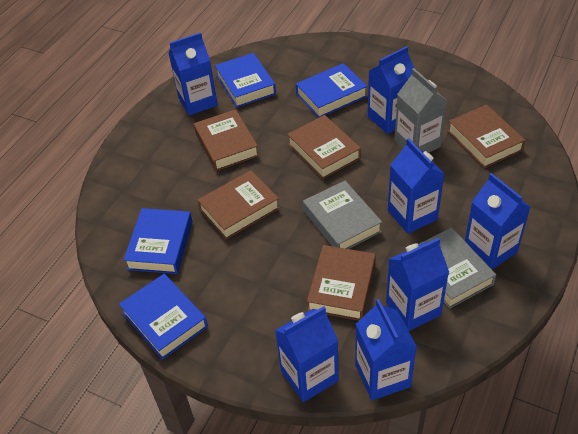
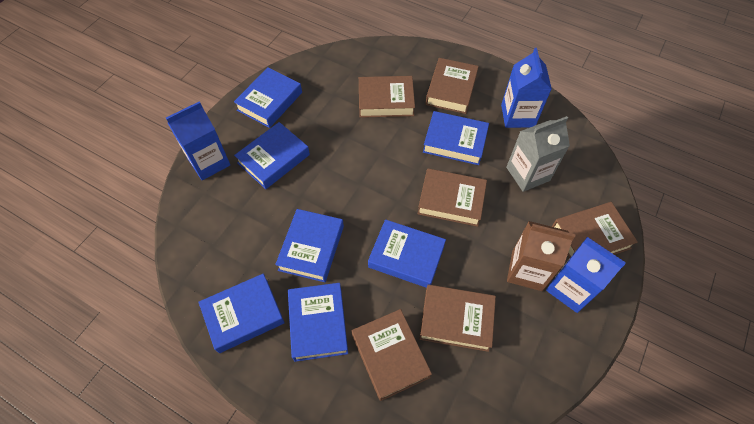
blue book: [119,274,208,360] [124,208,193,274] [215,53,276,108] [296,63,367,118] = 4 -> [198,274,285,353] [234,67,302,128] [234,122,310,189] [275,209,344,282] [288,283,348,362] [368,219,446,288] [423,111,489,165] = 7
blue carton: [168,32,218,116] [275,306,339,402] [355,299,417,400] [368,46,415,134] [386,238,449,331] [388,138,444,234] [465,173,531,269] = 7 -> [166,101,230,180] [501,48,552,128] [546,237,626,313] = 3
brown book: [194,109,259,171] [198,170,280,240] [287,115,361,179] [307,245,376,321] [448,104,526,168] = 5 -> [352,309,432,401] [359,76,415,118] [417,168,487,227] [419,285,496,352] [426,58,479,114] [552,202,638,258] = 6
brown carton: none = 0 -> [507,221,575,291] = 1
grey book: [303,181,382,249] [418,227,496,309] = 2 -> none = 0

